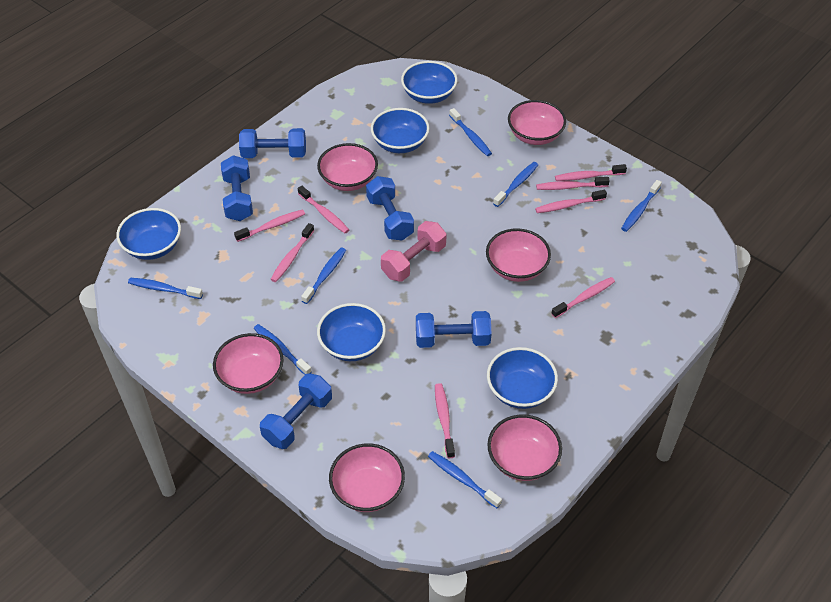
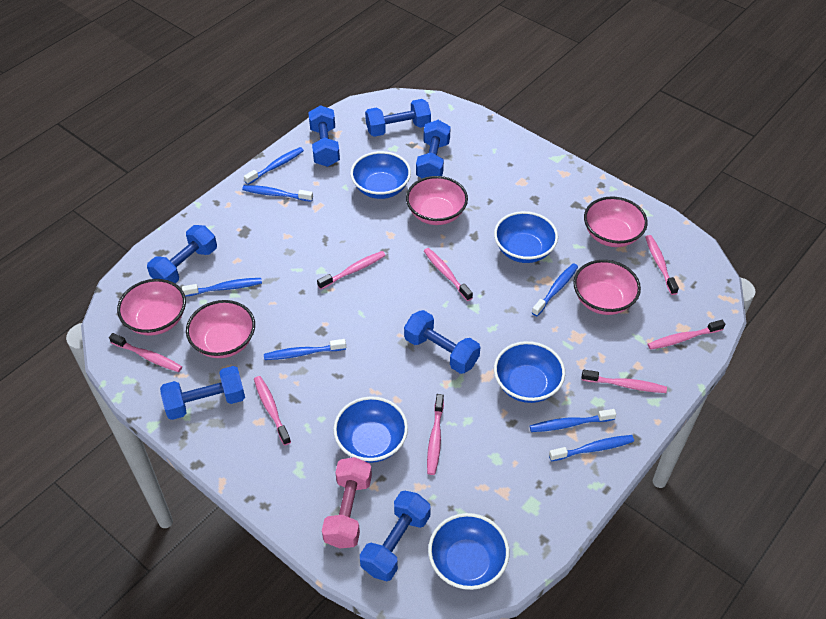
blue dumbbell: [221,155,253,221] [239,128,306,158] [260,373,332,449] [366,176,414,240] [416,311,492,348] = 5 -> [147,225,217,284] [160,366,245,420] [308,105,340,167] [360,491,431,581] [365,99,431,137] [404,310,480,374] [416,120,451,178] = 7
pink bowl: [213,333,284,394] [317,143,378,191] [329,443,405,512] [486,228,551,282] [487,414,562,481] [508,100,566,145] = 6 -> [117,279,186,335] [186,300,255,358] [406,176,468,225] [573,260,641,315] [584,196,648,247] = 5

